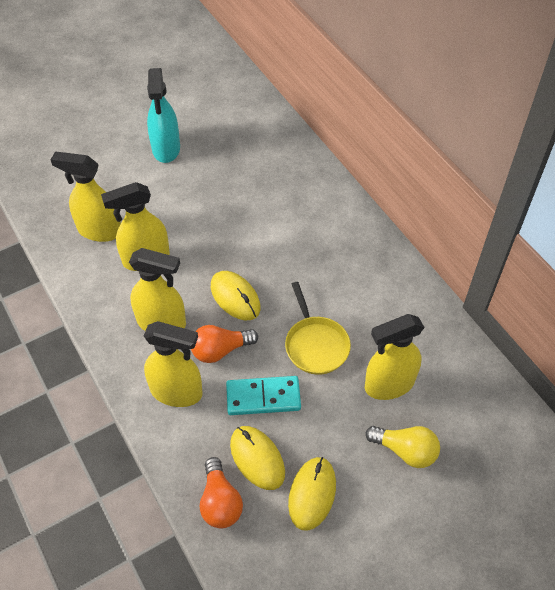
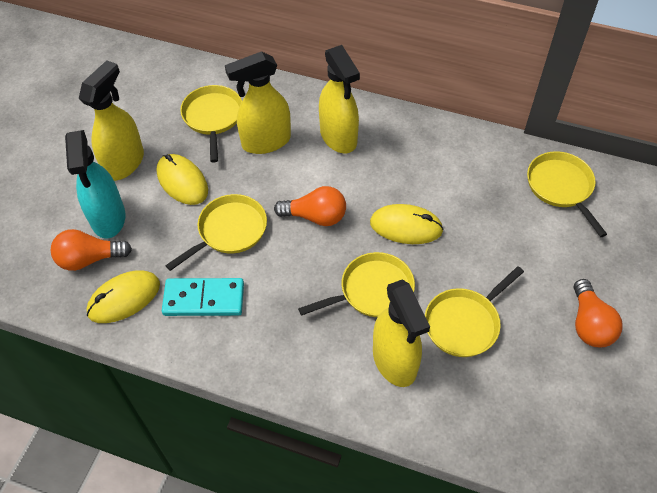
orange light bulb: [191,325,258,363] [200,457,243,528] = 2 -> [50,229,132,271] [274,186,346,226] [574,279,623,347] = 3
yellow light bulb: [366,426,440,468] = 1 -> none = 0
yellow pan: [285,282,351,375] = 1 -> [165,194,267,271] [180,85,242,163] [298,252,415,317] [425,266,524,357] [527,151,607,237] = 5
yellow spray bottle: [50,152,121,242] [101,182,170,271] [129,248,186,331] [144,321,203,407] [365,314,425,400] = 5 -> [79,60,144,181] [225,51,291,154] [319,45,360,153] [373,280,430,387] = 4

